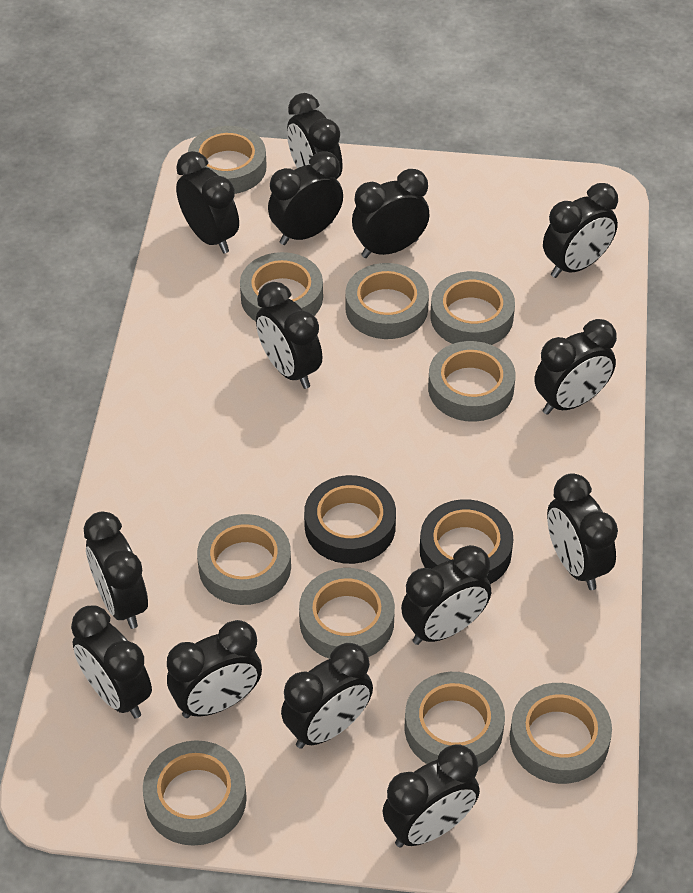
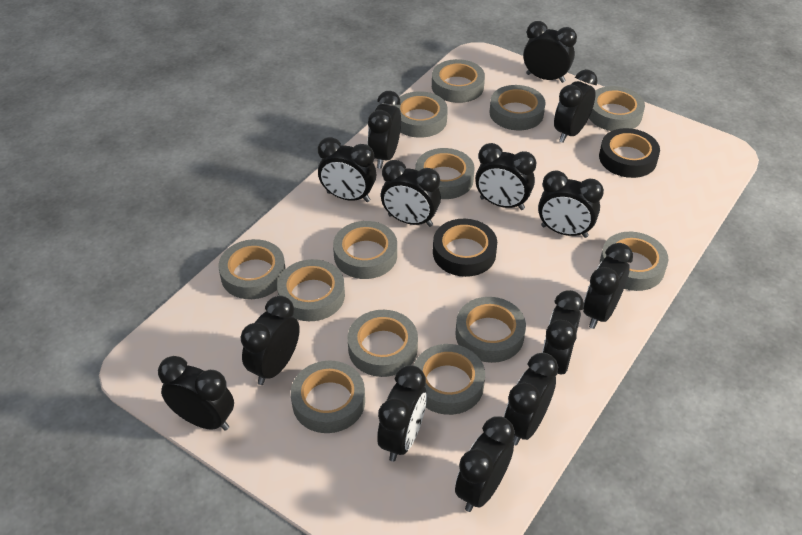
grey tape: [143,740,247,846] [188,126,267,194] [197,514,291,605] [240,252,323,321] [299,568,395,659] [346,263,429,339] [405,672,505,767] [428,341,515,422] [430,271,515,345] [510,683,612,784] = 10 -> [218,239,286,299] [277,259,345,321] [291,360,365,433] [333,221,397,279] [348,310,418,377] [393,91,448,138] [414,344,485,415] [415,148,475,199] [432,59,485,103] [455,297,526,363] [489,85,546,131] [589,86,645,131] [600,232,668,291] = 13

